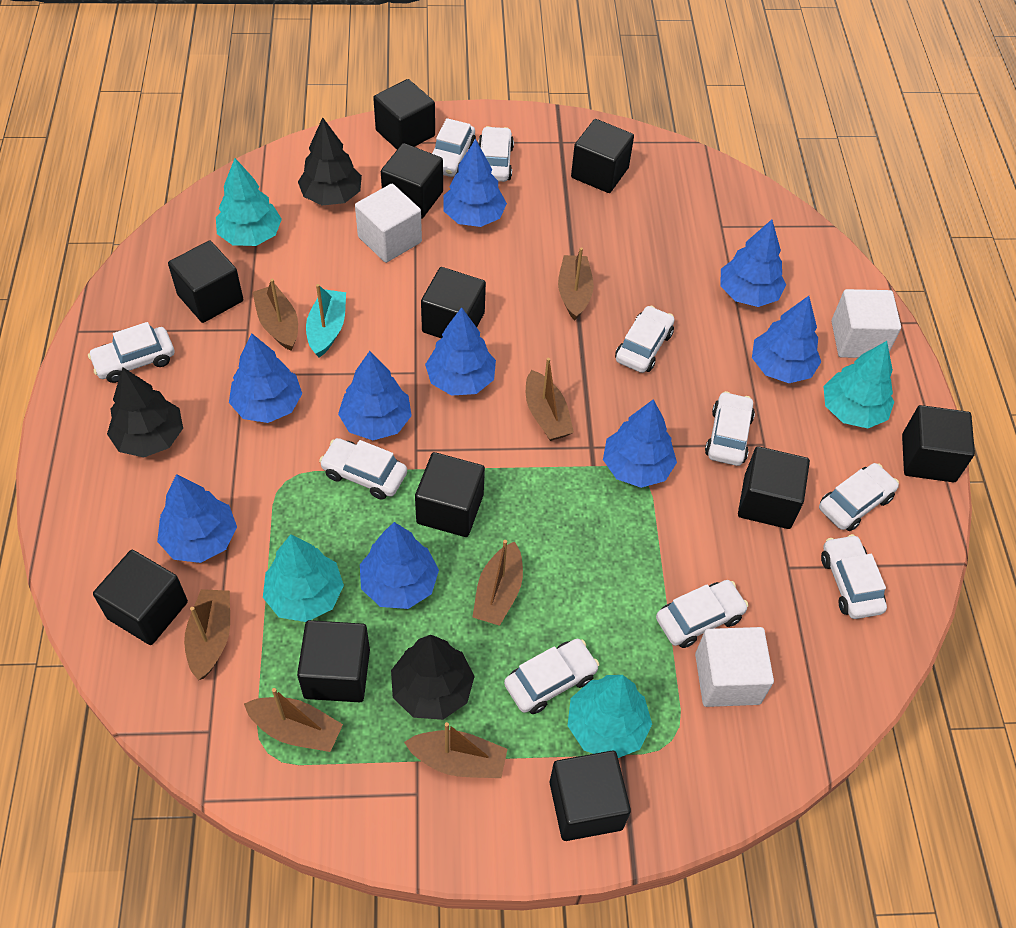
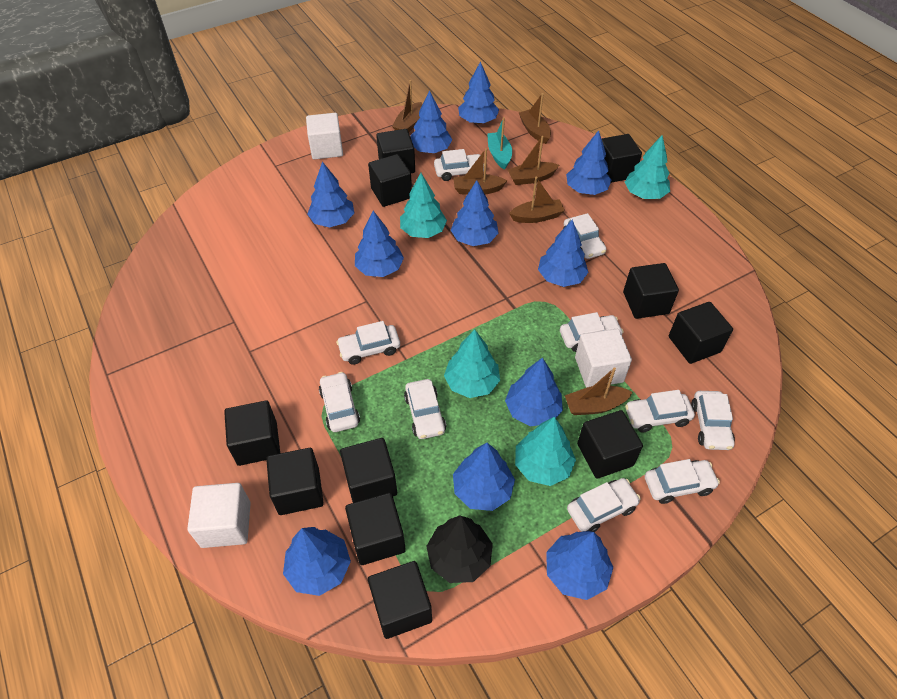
black tree: [107,367,183,457] [298,117,362,206] [391,635,475,720] = 3 -> [426,515,493,583] = 1
blue tree: [157,474,237,563] [229,333,303,423] [338,351,412,440] [360,522,439,609] [425,307,496,396] [443,139,507,227] [603,399,677,488] [720,220,786,307] [752,296,821,383] = 9 -> [283,527,351,596] [307,162,354,227] [355,211,404,277] [410,90,452,153] [451,180,499,246] [453,443,515,511] [458,61,499,124] [505,357,563,426] [538,219,589,287] [546,531,614,600] [566,130,611,195] = 11
brown boat: [184,589,230,680] [244,688,343,752] [253,279,298,351] [404,722,507,778] [472,540,523,626] [526,358,574,441] [558,247,594,320] = 7 -> [392,80,423,132] [453,148,507,195] [508,136,559,185] [509,177,565,223] [519,93,551,144] [565,367,633,415] = 6

